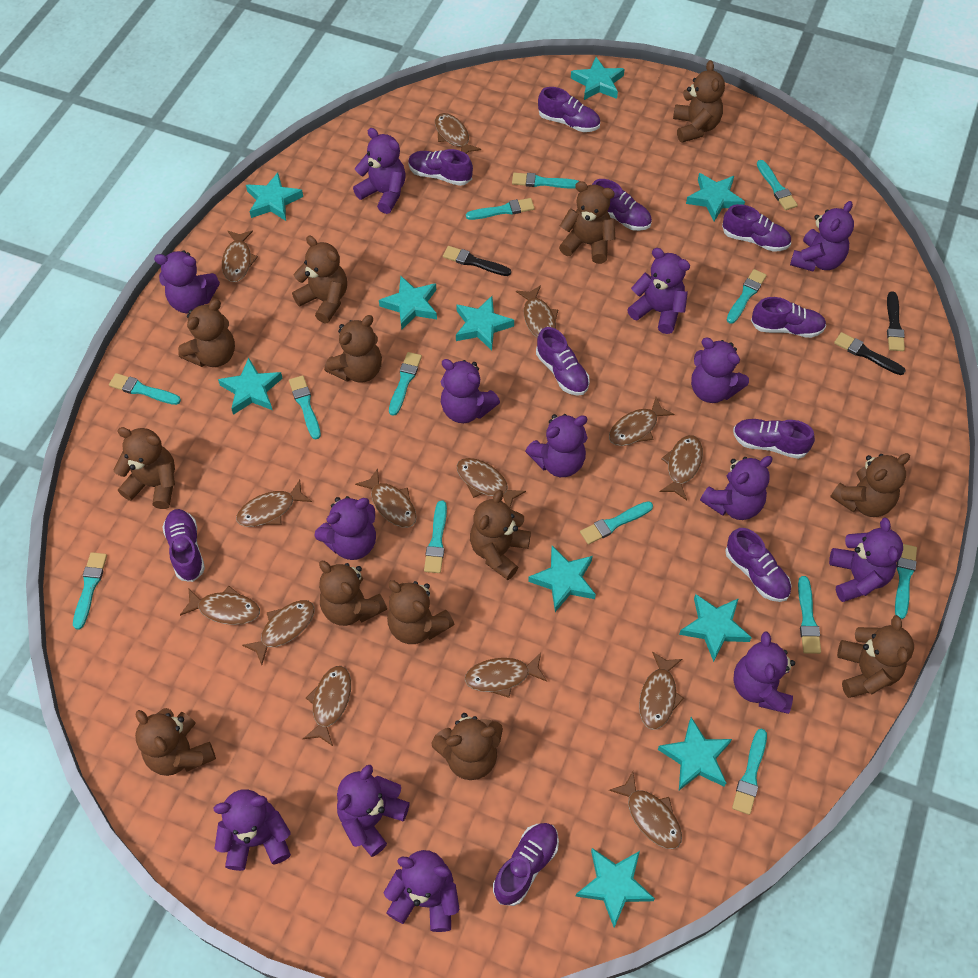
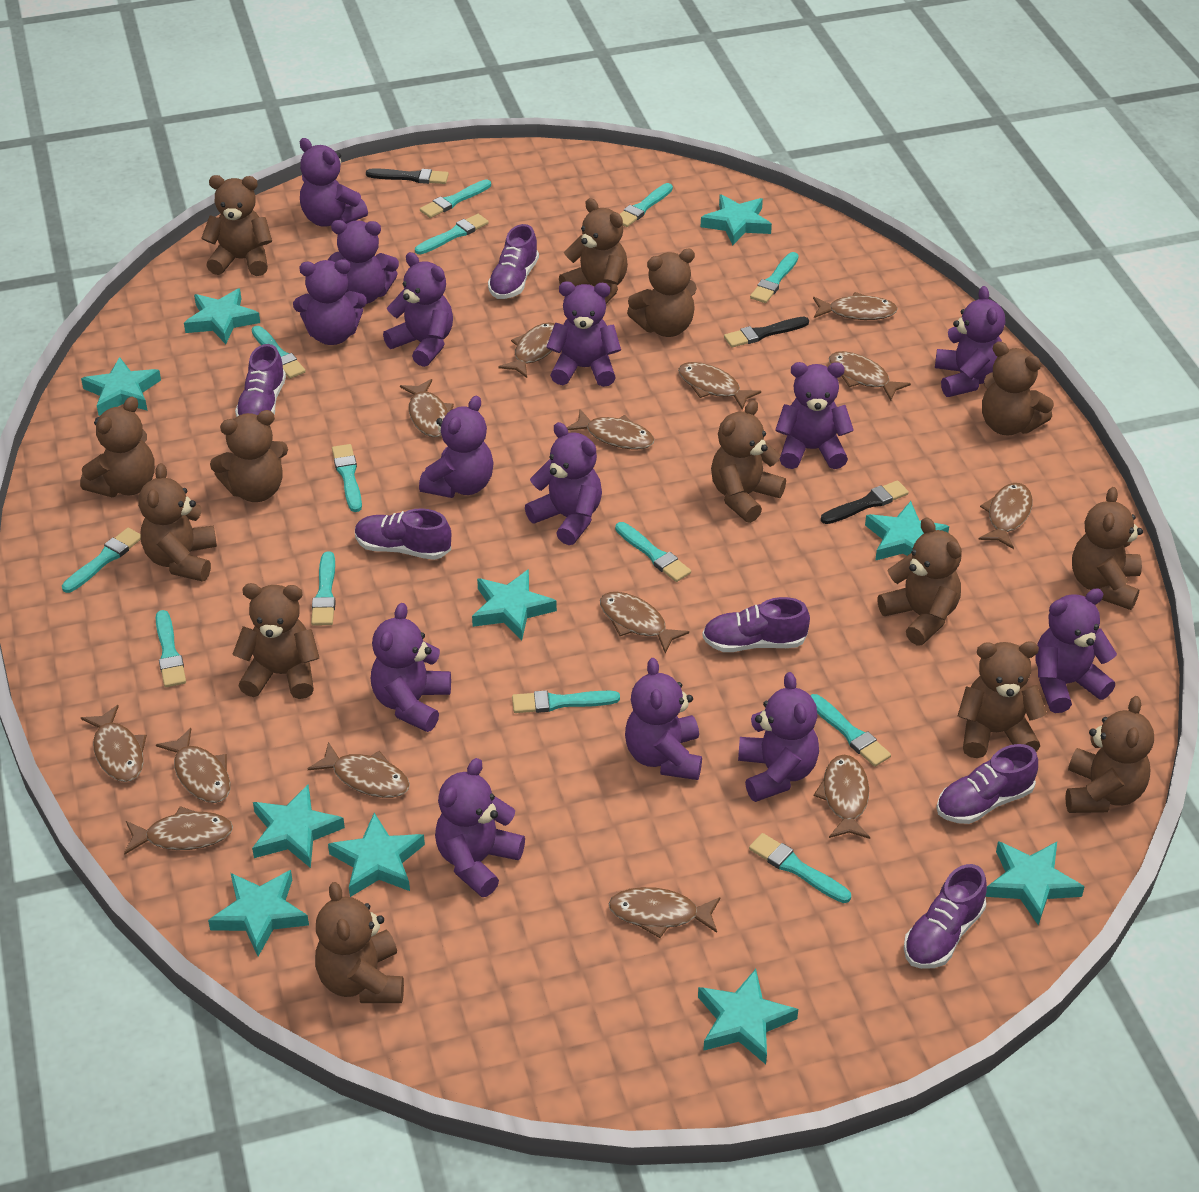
brown teddy bear: [114,427,175,509] [135,708,216,776] [178,299,235,367] [292,236,347,323] [319,560,387,626] [324,315,382,383] [387,580,455,644] [431,713,503,780] [470,490,531,580] [559,181,616,264] [673,60,725,143] [830,453,910,517] [837,615,914,698] = 13 -> [80,396,155,497] [138,463,217,582] [201,175,272,276] [210,410,288,502] [232,583,319,699] [315,882,404,1003] [559,198,628,304] [627,249,697,337] [711,400,786,523] [877,517,962,645] [958,641,1047,758] [982,341,1054,435] [1065,696,1154,813] [1072,487,1143,610] = 14
purple shoe: [162,509,205,582] [408,149,473,186] [493,823,559,906] [536,327,590,396] [538,87,600,132] [592,179,652,231] [722,204,791,252] [725,528,791,602] [733,419,815,459] [751,297,826,338] = 10 -> [235,344,286,417] [355,508,451,560] [488,224,539,299] [702,597,810,652] [904,864,987,969] [936,744,1038,824] = 6

